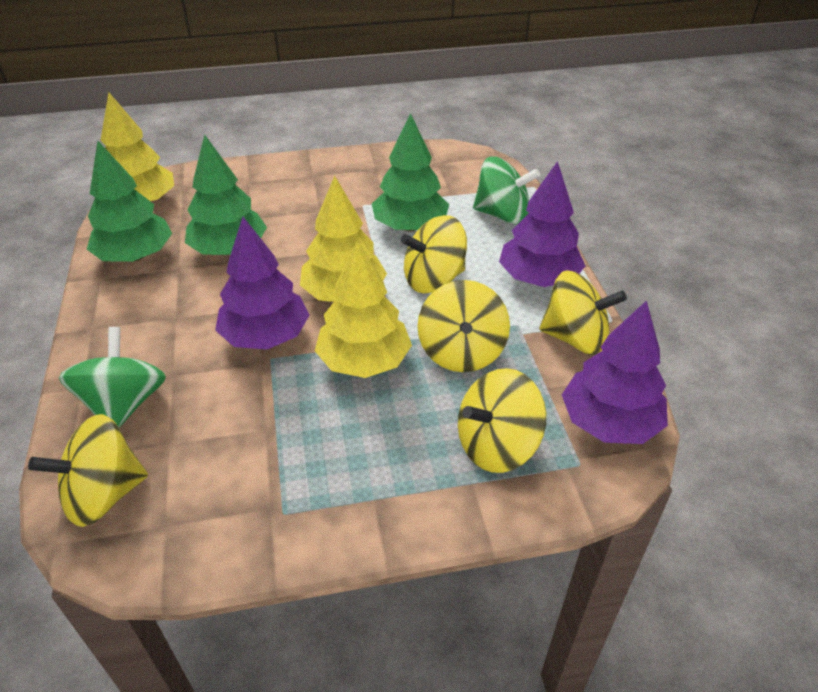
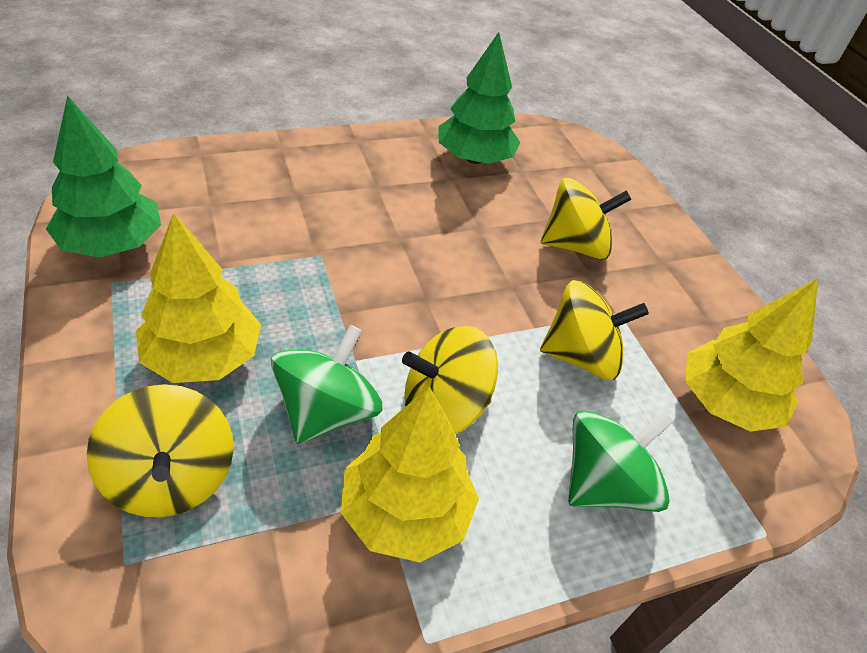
green tree: [87,141,172,262] [185,135,267,255] [372,113,449,232] = 3 -> [46,95,161,258] [439,32,520,164] = 2
purple tree: [215,217,310,350] [499,161,585,287] [562,301,668,444] = 3 -> none = 0
yellow spinning top: [28,414,148,527] [401,215,467,293] [418,280,510,372] [458,368,546,473] [539,270,627,355] = 5 -> [87,384,234,517] [402,326,498,434] [540,280,649,380] [541,178,631,260] = 4

